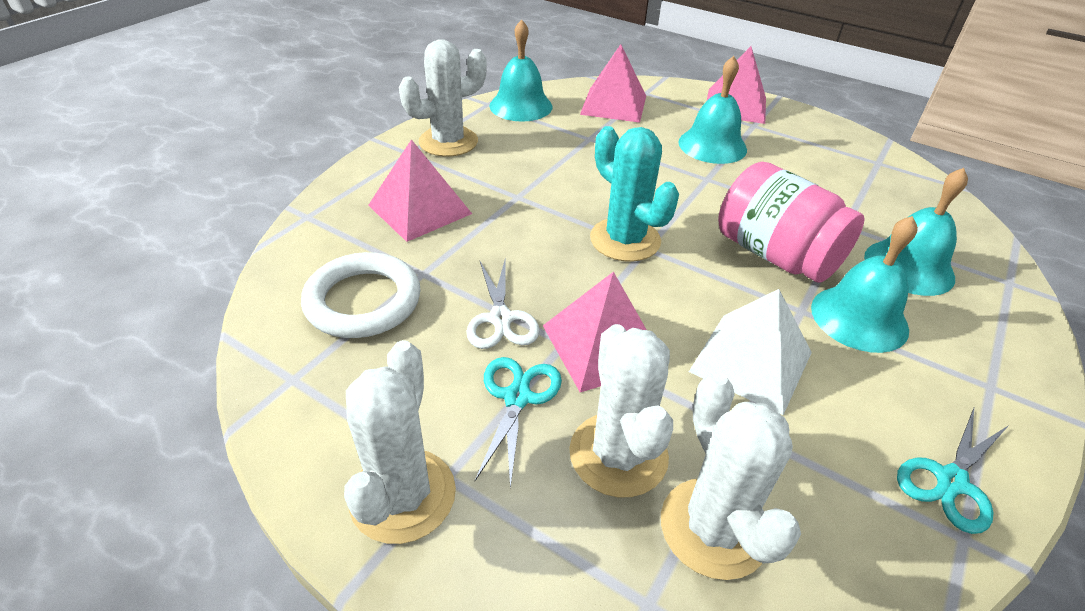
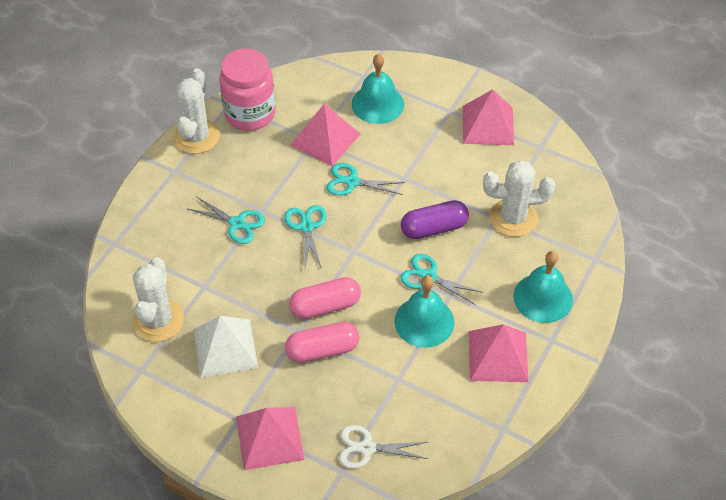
pink capsule: none = 0 -> [285,322,359,363] [289,277,361,319] = 2
purple capsule: none = 0 -> [401,200,469,239] = 1
turquoise bell: [489,19,553,122] [678,56,747,164] [811,216,918,353] [864,168,968,296] = 4 -> [352,54,404,124] [394,276,454,348] [513,251,573,323] = 3
turquoise cactus: [590,126,679,262] = 1 -> none = 0
turquoise scissors: [475,357,562,488] [897,408,1009,534] = 2 -> [188,196,265,244] [284,205,327,270] [326,163,406,196] [401,254,483,305] = 4
white cactus: [344,340,456,544] [399,40,487,157] [569,324,673,498] [661,373,801,580] = 4 -> [133,257,184,342] [174,68,220,154] [483,160,555,237] = 3
white ring: [301,252,421,338] = 1 -> none = 0

